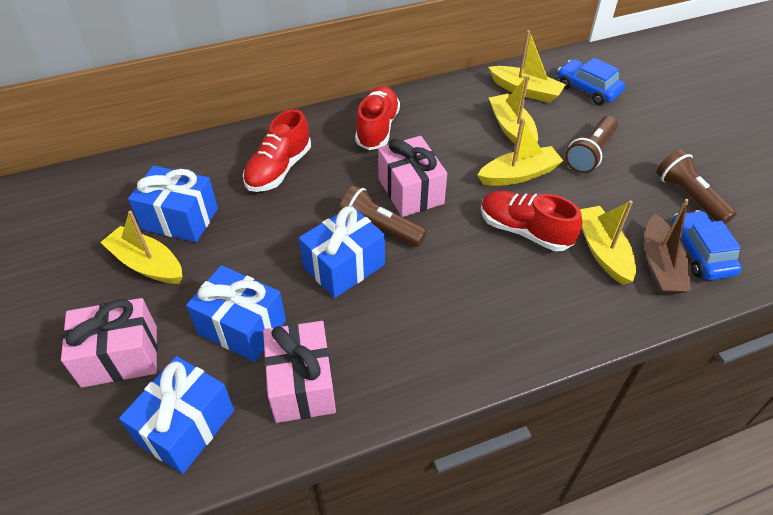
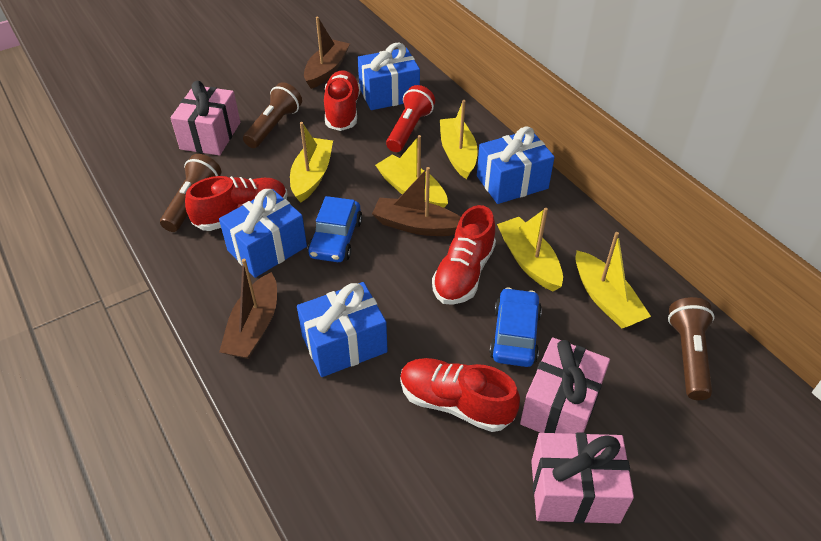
brown boat: [644,199,691,294] = 1 -> [219,259,277,359] [304,17,350,89] [372,167,461,236] = 3
red flashlight: none = 0 -> [386,85,435,152] = 1
red shoe: [243,109,311,192] [355,86,400,150] [481,191,582,251] = 3 -> [185,176,287,231] [324,70,360,131] [400,358,520,432] [432,205,496,305] = 4

